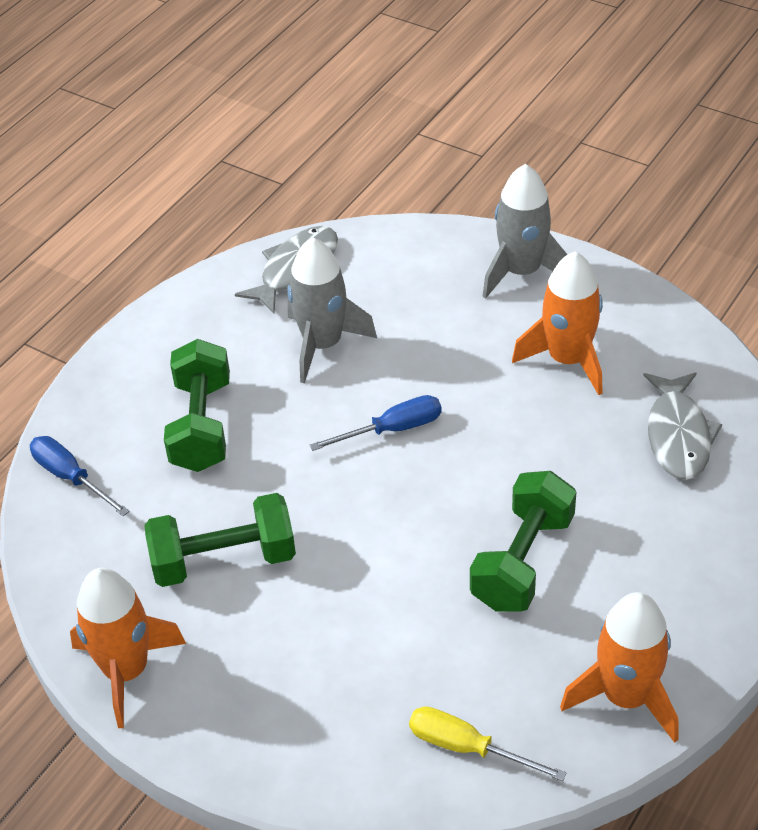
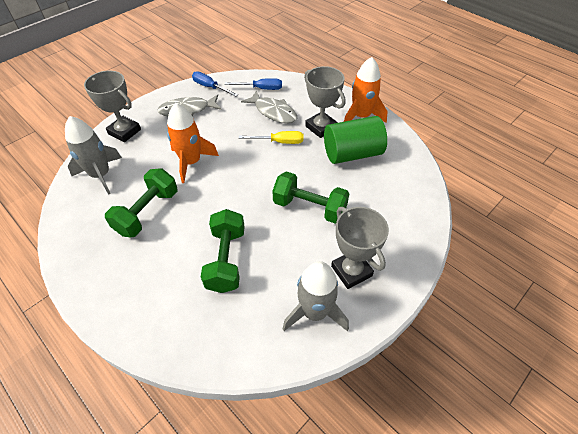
green cylinder: none = 0 -> [324,116,387,164] = 1
grey trophy: none = 0 -> [84,71,141,142] [304,66,346,138] [331,207,389,289] = 3
orange rocket: [70,568,186,728] [512,252,603,395] [560,592,678,743] = 3 -> [167,103,219,183] [344,57,387,123] = 2

